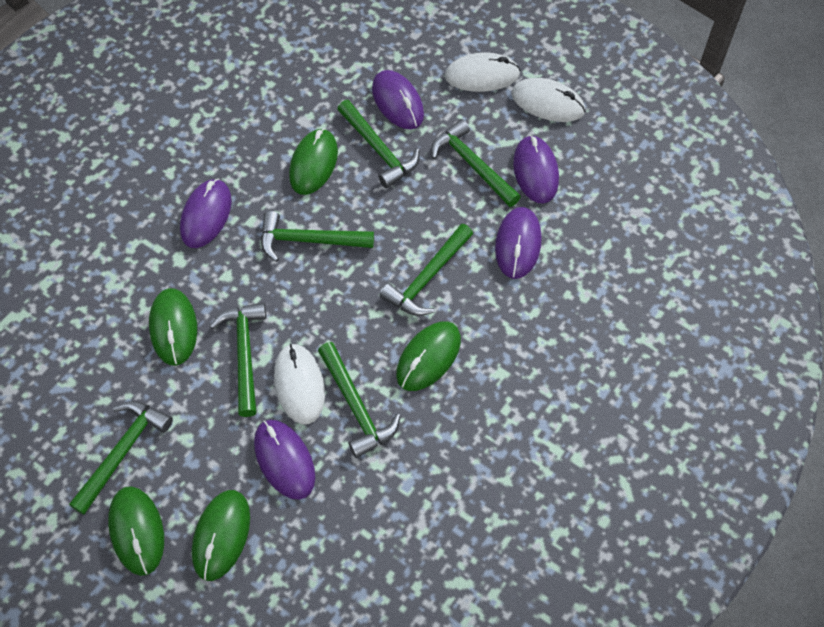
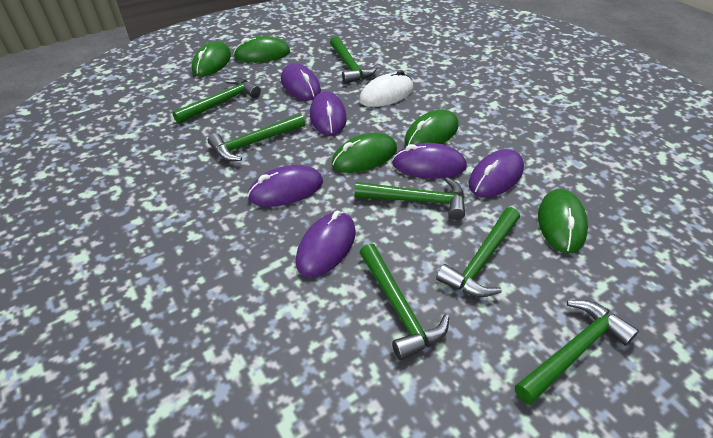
purple mouse: [180,179,232,248] [254,420,315,500] [372,70,424,129] [495,207,542,279] [513,135,559,204] = 5 -> [247,165,323,207] [281,63,321,100] [296,211,356,277] [310,91,347,136] [392,143,467,179] [469,149,524,197] = 6
white mouse: [274,344,325,424] [445,53,520,92] [511,78,586,122] = 3 -> [359,70,413,107] = 1

